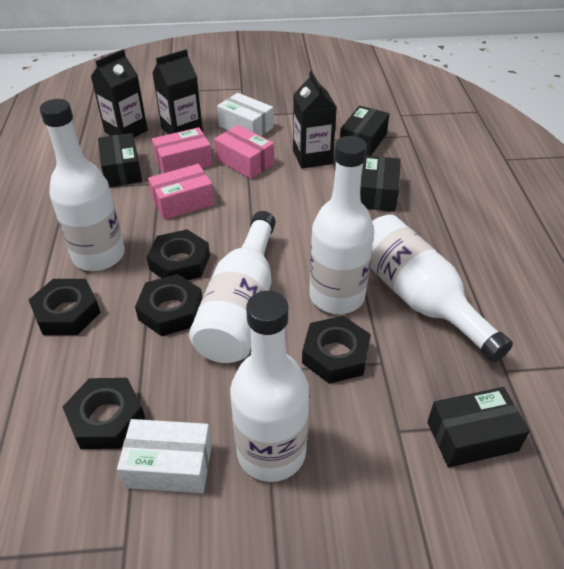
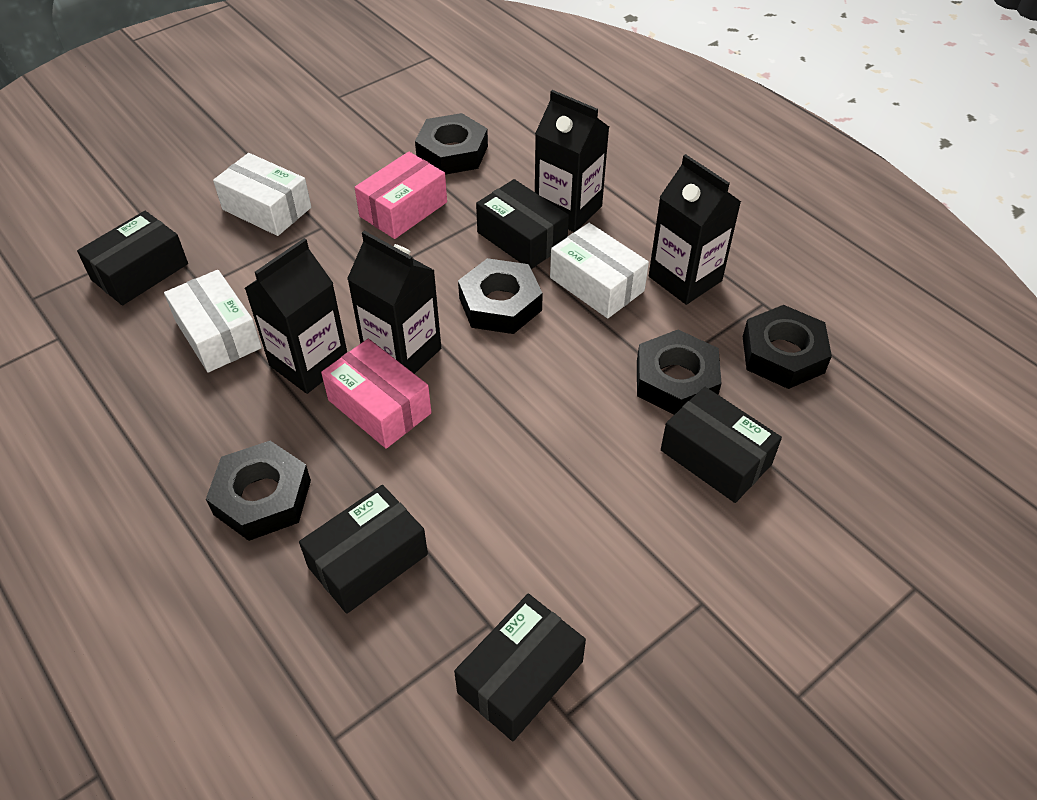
black box: [98,133,142,187] [340,106,389,156] [360,155,401,212] [427,387,530,467] = 4 -> [77,211,188,305] [299,485,428,614] [454,594,586,741] [476,179,569,269] [661,387,782,503] = 5
black carton: [91,49,148,138] [152,49,203,134] [293,71,337,169] = 3 -> [245,238,347,394] [347,231,441,374] [535,90,609,232] [649,154,741,305] = 4
pink box: [148,164,214,220] [152,127,212,173] [214,125,274,179] = 3 -> [321,339,432,449] [354,152,447,239] = 2
white bottle: [40,99,125,271] [189,211,276,363] [230,291,309,482] [309,136,374,314] [370,215,513,362] = 5 -> none = 0
white box: [117,419,212,493] [217,93,274,136] = 2 -> [164,270,262,373] [213,153,311,236] [550,223,649,318] = 3

